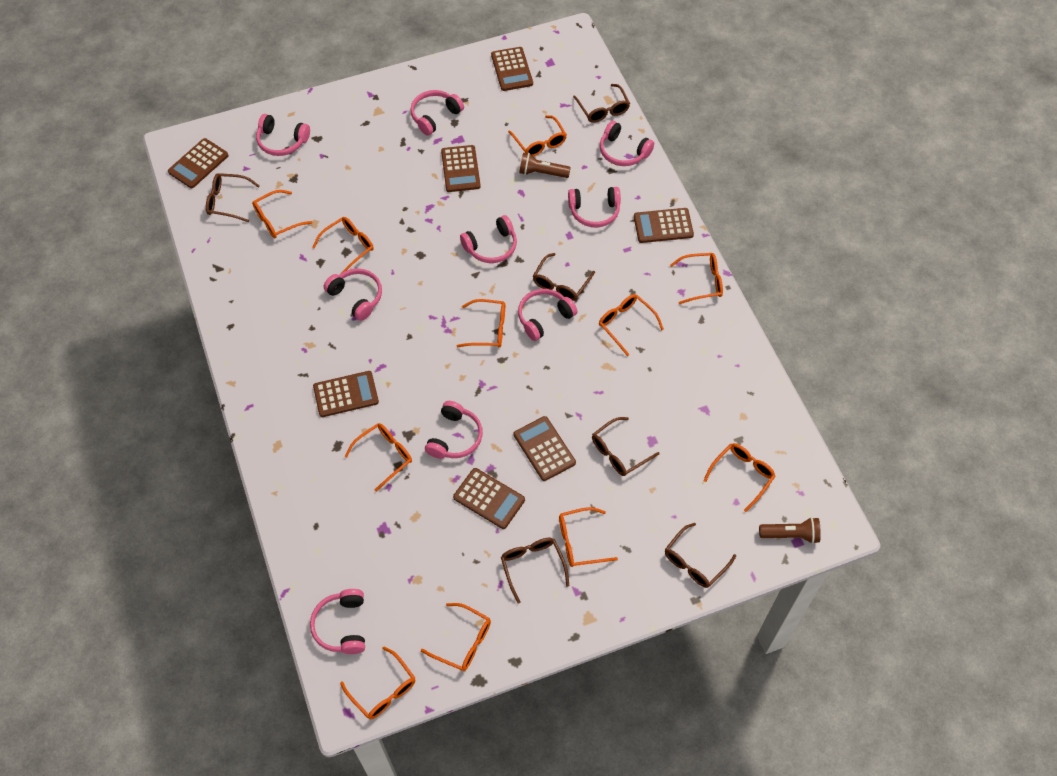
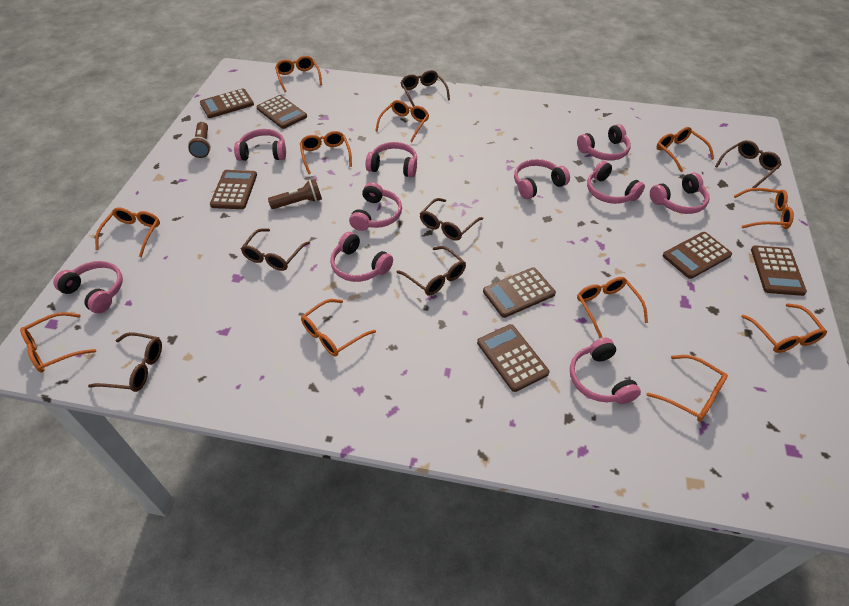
pink headphones: [256,114,310,156] [310,589,365,654] [324,268,382,321] [410,90,464,136] [425,401,483,459] [460,215,517,263] [518,289,577,341] [568,187,621,228] [600,121,654,166] = 9 -> [53,261,123,313] [234,129,286,161] [330,232,393,282] [349,182,402,231] [366,142,417,177] [514,159,570,199] [570,338,641,404] [577,124,631,160] [587,161,645,204] [650,173,710,214] = 10

